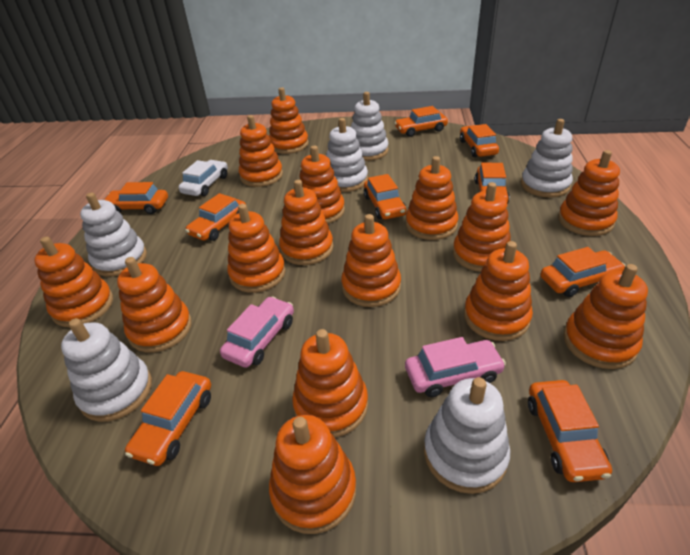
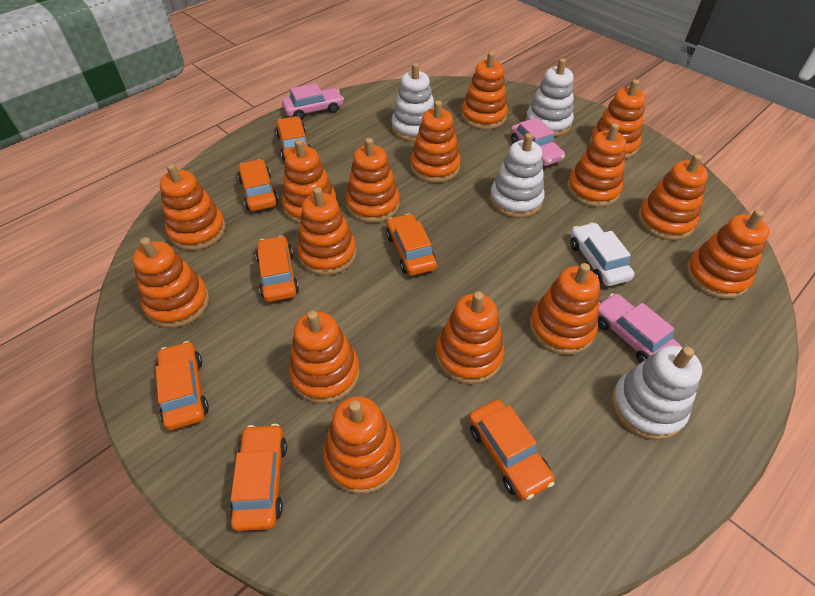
orange car: [104,182,168,214] [125,371,211,466] [185,193,246,241] [364,174,406,219] [394,106,448,137] [460,124,499,157] [475,163,510,204] [528,380,612,482] [541,247,626,297] = 9 -> [155,341,209,430] [230,424,287,531] [238,159,278,211] [255,236,299,302] [276,116,311,161] [386,214,437,276] [469,400,555,500] = 7
pink car: [220,296,294,368] [405,337,506,397] = 2 -> [282,83,344,120] [510,117,565,166] [598,293,681,363] = 3
white stacking toy: [61,318,152,422] [80,193,147,277] [326,118,368,192] [351,92,389,161] [424,377,510,494] [521,119,573,198] = 6 -> [391,63,434,142] [490,133,545,218] [526,58,574,137] [611,345,702,440] = 4

